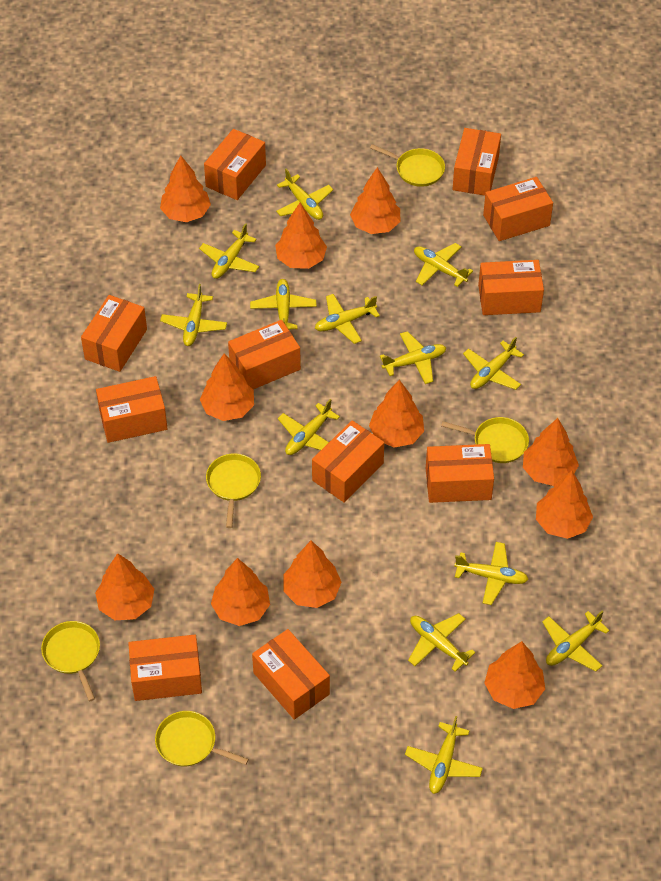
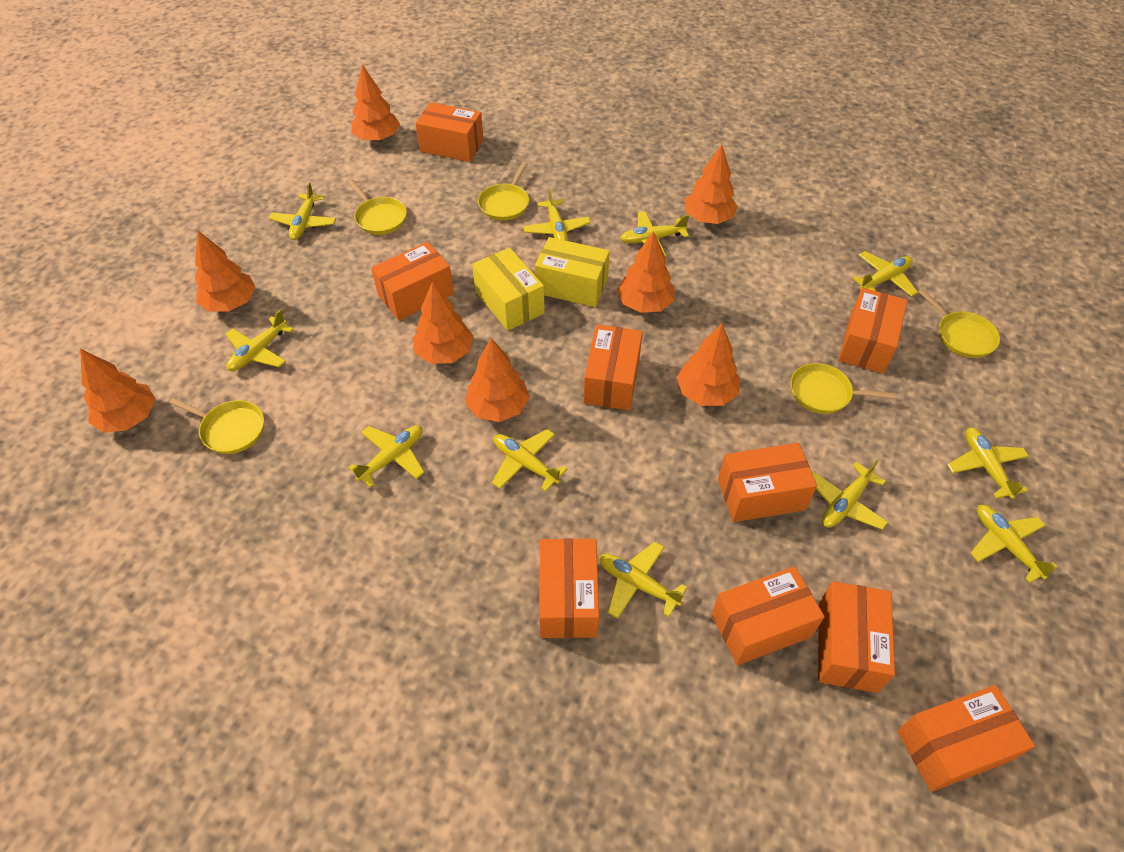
orange box: [81,295,147,372] [96,376,168,443] [128,635,202,701] [204,129,266,200] [228,320,301,389] [252,629,330,720] [312,420,384,503] [426,444,494,503] [453,128,501,196] [478,260,544,315] [483,177,553,241] = 11 -> [371,242,454,321] [415,102,484,162] [539,538,599,638] [583,324,643,410] [711,566,825,665] [718,443,817,522] [818,581,895,693] [838,288,908,374] [897,685,1035,792] = 9
orange tree: [95,553,154,620] [160,155,211,222] [200,353,254,421] [211,558,270,626] [275,203,327,269] [284,541,342,608] [350,167,400,234] [369,380,424,448] [484,641,545,709] [523,418,579,486] [536,471,593,539] = 11 -> [80,349,155,433] [195,231,256,312] [351,64,400,142] [412,281,474,364] [465,338,530,422] [617,231,675,313] [677,324,740,406] [684,145,738,224] = 8
yellow box: none = 0 -> [472,247,545,331] [535,237,610,307] = 2
yellow plane: [160,284,227,346] [199,223,259,279] [250,279,317,329] [276,169,333,220] [278,399,340,455] [315,294,380,344] [380,331,446,384] [405,716,483,794] [408,613,476,672] [414,243,473,287] [454,542,529,605] [463,337,524,390] [542,611,610,671] = 13 -> [226,310,294,371] [269,182,336,240] [348,425,425,488] [492,429,568,492] [523,188,591,241] [599,542,687,619] [620,211,689,257] [812,459,888,530] [852,251,918,297] [947,427,1029,499] [970,505,1057,583] = 11

